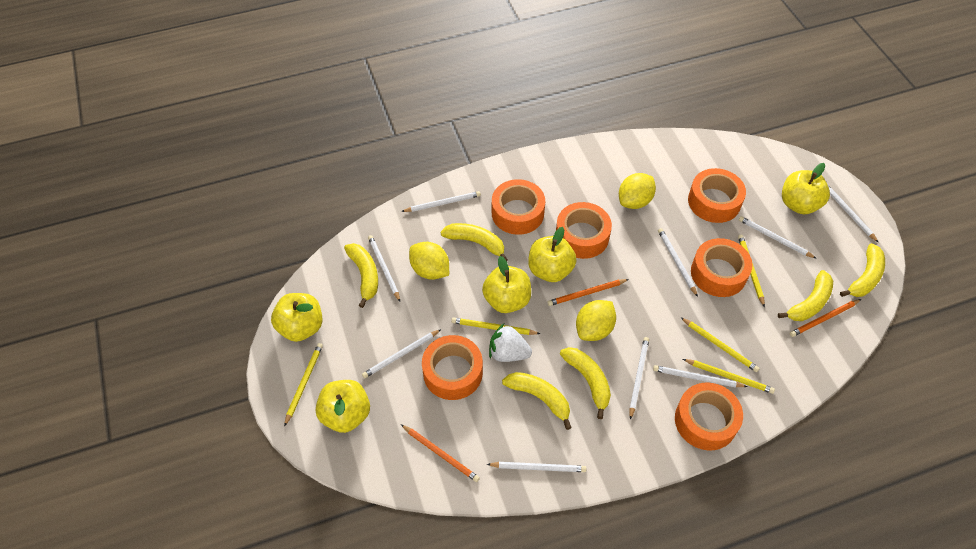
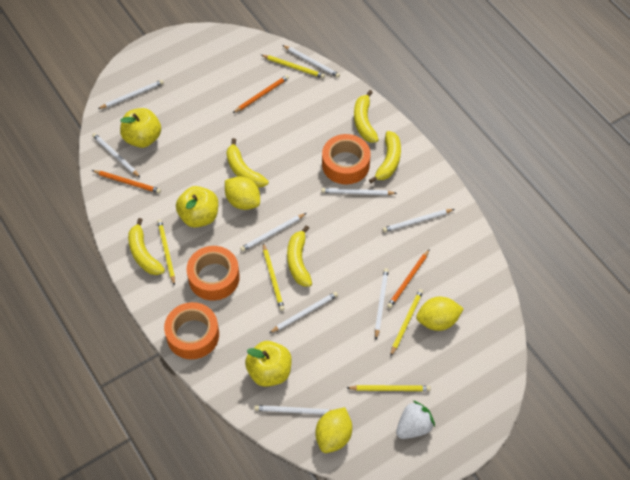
orange tape: [422,335,483,400] [492,179,545,235] [556,202,612,259] [675,382,743,451] [688,168,746,223] [691,238,753,297] = 6 -> [164,302,219,359] [187,246,240,300] [322,134,371,184] = 3
yellow apple: [271,293,323,342] [316,380,370,433] [482,256,531,313] [528,227,576,282] [782,163,830,214] = 5 -> [120,108,161,148] [176,186,218,227] [245,341,292,387] = 3
yellow banana: [344,243,378,308] [440,223,508,261] [502,372,572,430] [560,347,611,419] [778,270,833,321] [840,243,885,297] = 6 -> [128,218,165,275] [227,138,269,187] [287,225,312,287] [354,90,379,142] [369,131,401,183] = 5

